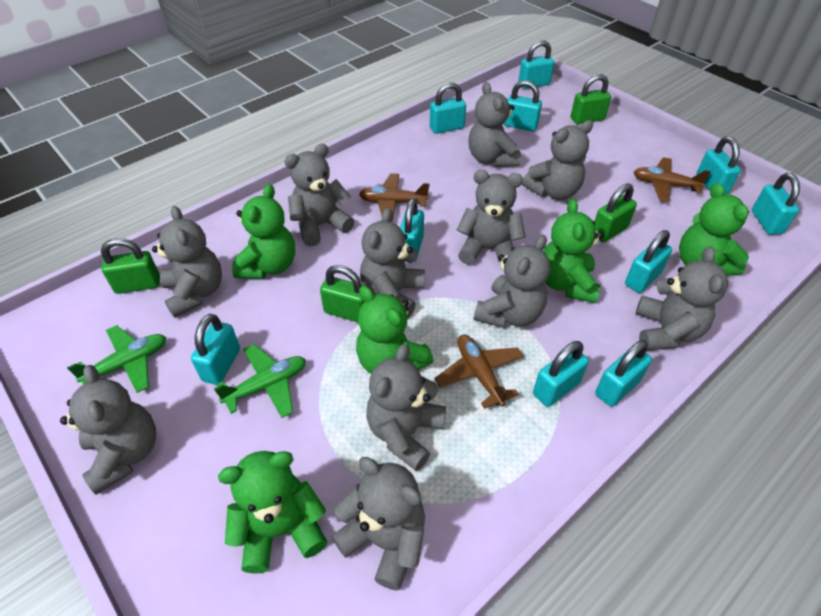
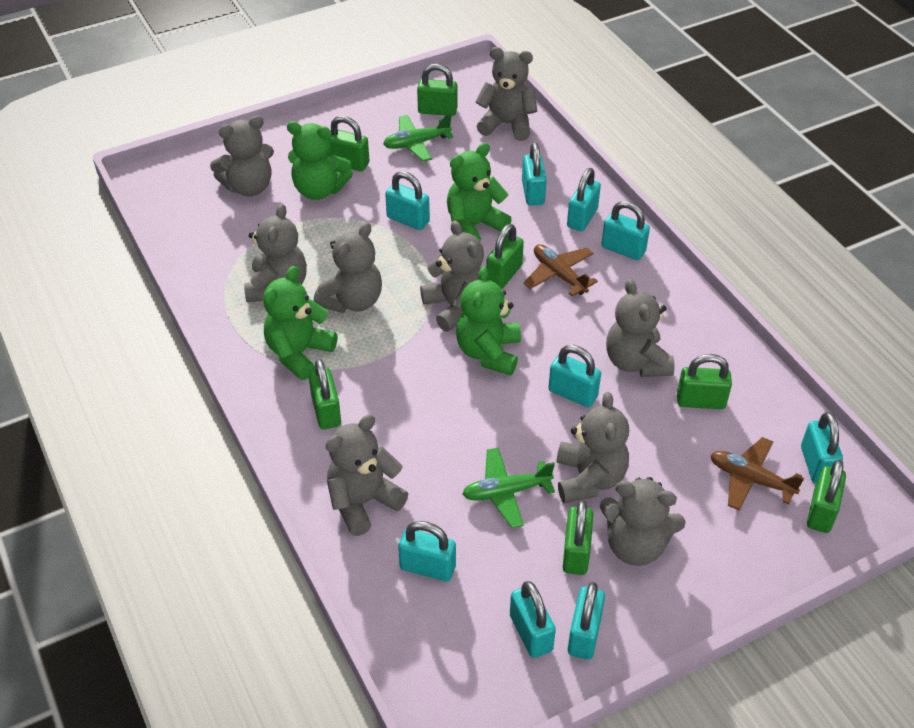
brown plane: [359,173,430,222] [435,335,523,409] [634,157,711,202] = 3 -> [523,244,598,296] [711,437,804,510] = 2
green padlock: [101,238,160,294] [320,265,365,322] [571,74,611,124] [594,183,637,243] = 4 -> [308,359,341,430] [328,116,369,171] [417,64,457,116] [486,224,524,289] [563,500,593,575] [677,354,732,409] [807,459,846,533] = 7
green teddy bear: [218,451,327,574] [232,184,295,279] [356,286,434,374] [543,199,603,303] [679,183,749,276] = 5 -> [263,266,338,380] [287,121,353,200] [447,143,512,241] [456,266,521,376] = 4
grey teddy bear: [60,365,156,495] [152,206,222,318] [284,144,354,247] [331,457,425,591] [360,208,425,319] [366,344,446,471] [457,170,526,265] [468,82,521,167] [474,235,550,328] [522,120,593,200] [636,246,728,351] = 11 -> [210,116,274,196] [244,203,307,302] [314,222,382,313] [326,415,408,536] [420,221,484,332] [476,47,537,141] [556,392,629,503] [600,477,686,566] [606,279,675,377] = 9
turquoise padlock: [191,314,240,385] [400,198,424,262] [430,83,466,134] [504,80,542,131] [518,40,554,89] [533,341,589,407] [595,340,652,407] [625,230,672,293] [696,137,740,194] [752,173,800,235] = 10 -> [385,171,430,230] [398,521,456,581] [510,581,556,658] [522,143,547,205] [548,345,601,407] [567,168,601,231] [568,582,605,660] [601,201,650,260] [801,412,843,484] = 9

